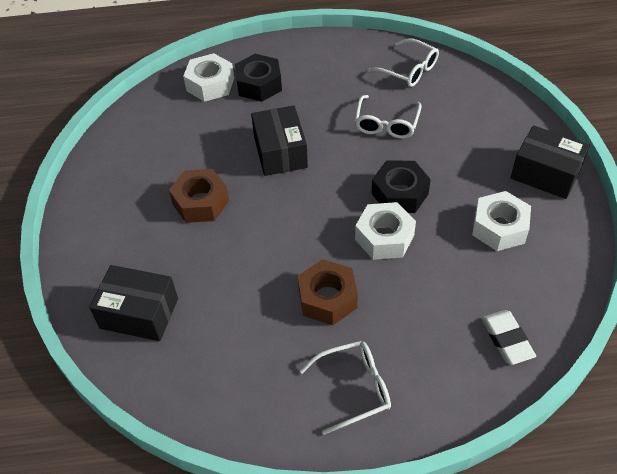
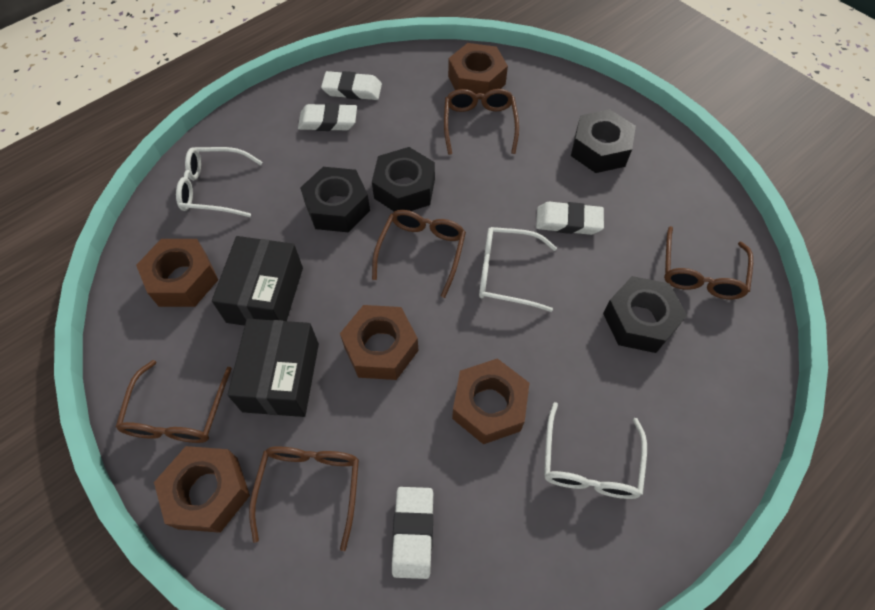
black box: [89,265,178,341] [251,106,308,176] [511,125,590,199] = 3 -> [212,236,303,326] [228,319,319,417] = 2
black nut: [235,54,282,102] [371,161,431,213] = 2 -> [300,167,370,232] [372,147,435,212] [571,109,636,173] [603,276,687,353] = 4
brown glasses: none = 0 -> [116,360,232,443] [249,446,359,551] [372,210,466,298] [444,89,519,155] [664,226,753,299] = 5
brown nut: [169,169,229,223] [298,259,358,325] = 2 -> [136,239,218,307] [154,446,250,533] [340,305,419,380] [448,43,508,100] [452,358,529,444] = 5
white eraser: [481,310,536,365] = 1 -> [298,103,357,131] [321,71,382,100] [392,487,433,579] [536,202,604,235] = 4
white nut: [183,53,234,102] [355,202,416,260] [472,191,531,251] = 3 -> none = 0

